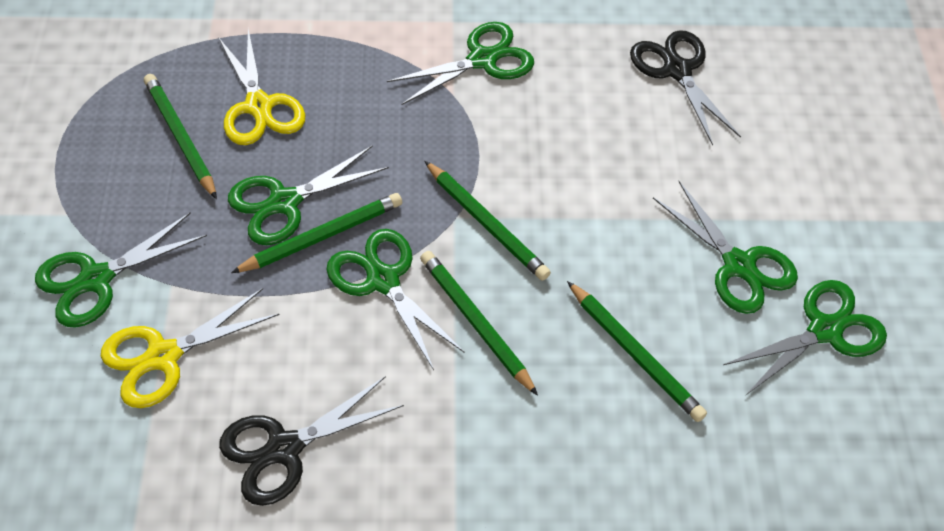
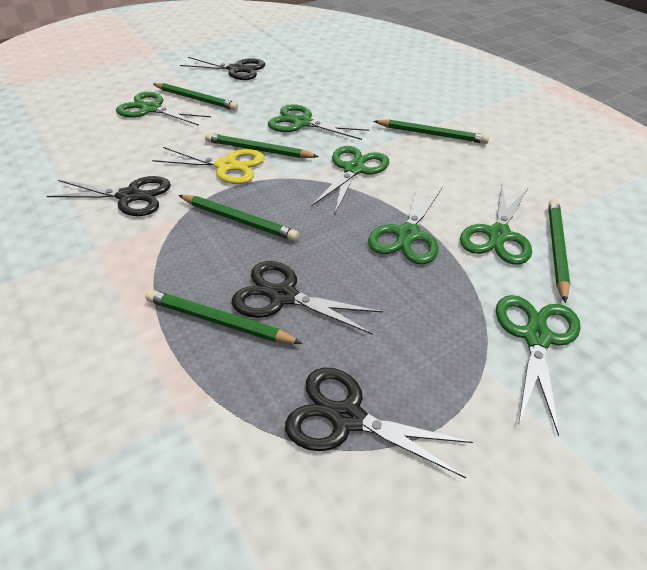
black scissors: [219,376,404,506] [630,30,741,146] = 2 -> [47,176,171,216] [180,57,265,80] [232,261,383,335] [285,368,473,478] = 4
green pencil: [144,74,217,199] [231,193,402,273] [420,251,538,396] [425,161,551,281] [567,281,707,422] = 5 -> [145,290,302,344] [153,83,238,111] [178,195,299,241] [205,133,319,158] [374,119,489,144] [548,199,570,303] = 6
yellow scissors: [101,288,279,408] [218,29,305,145] = 2 -> [153,147,265,184] = 1

